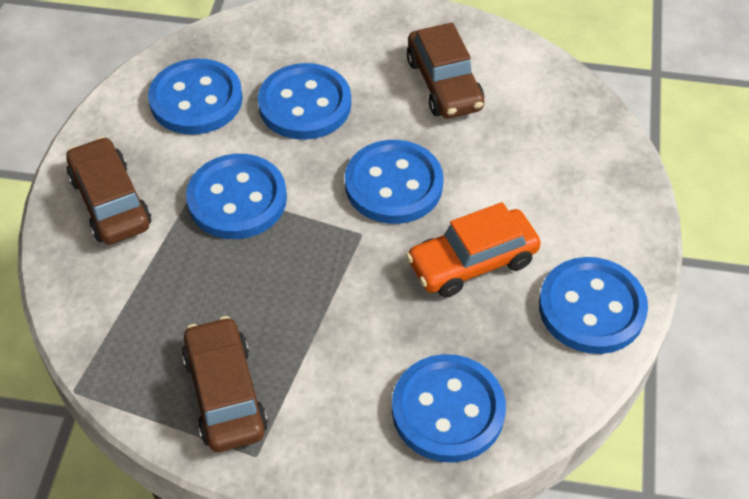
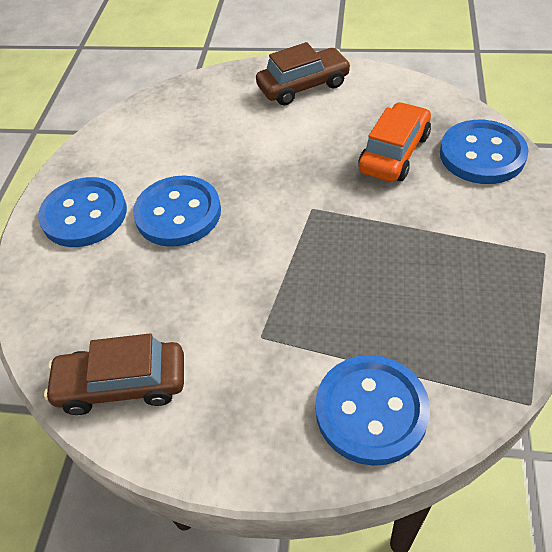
blue button: [148,59,243,135] [186,154,287,239] [258,63,351,140] [345,140,443,224] [392,354,506,463] [539,257,648,354] = 6 -> [38,177,127,247] [133,175,221,247] [315,355,430,466] [440,120,528,184] = 4
brown car: [66,137,151,245] [182,316,268,452] [407,23,484,119] = 3 -> [44,333,184,415] [256,42,351,106] = 2

